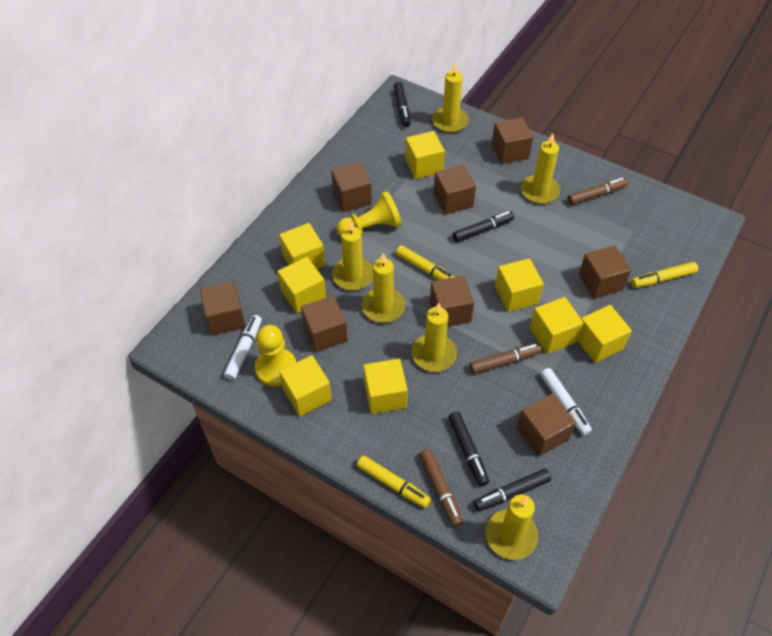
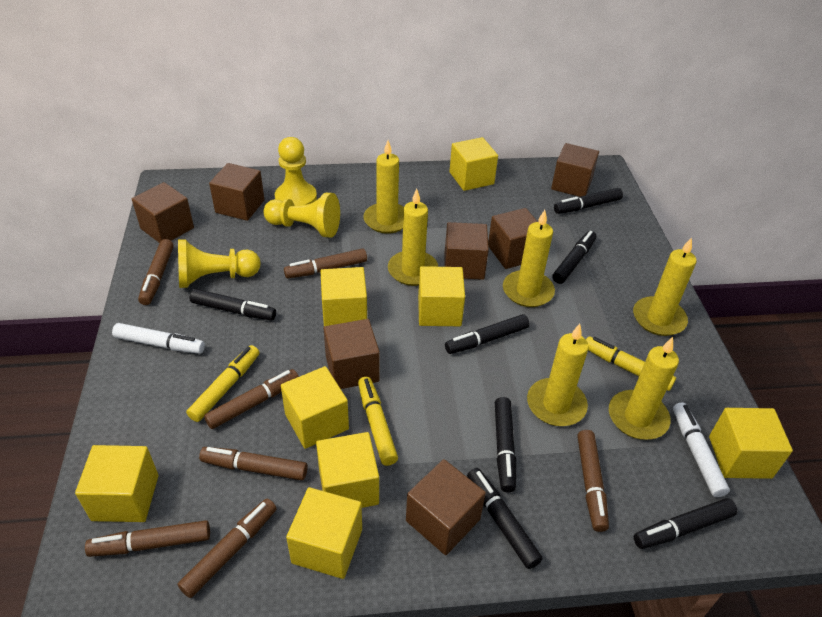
black marker: [394,82,411,127] [448,412,489,486] [452,211,514,242] [474,469,551,511] = 4 -> [189,289,276,321] [445,314,529,354] [467,468,542,569] [495,397,516,493] [552,231,597,284] [554,188,623,214] [634,498,737,549] = 7
brown cube: [200,281,246,336] [301,296,348,352] [331,162,372,212] [430,275,474,327] [434,165,476,215] [492,117,533,164] [517,393,576,457] [579,245,631,299] = 8 -> [132,182,194,243] [209,163,265,221] [324,319,380,389] [406,459,486,555] [445,222,489,280] [488,208,538,269] [551,143,599,197] = 7
brown marker: [419,449,463,527] [469,343,542,374] [567,178,628,205] = 3 -> [85,520,210,557] [138,239,174,305] [177,499,277,598] [199,447,308,480] [204,369,299,429] [284,248,367,278] [577,430,609,532] = 7
yellow pawn: [255,325,296,387] [337,191,402,237] = 2 -> [178,240,261,288] [263,193,340,238] [275,137,317,206] = 3

